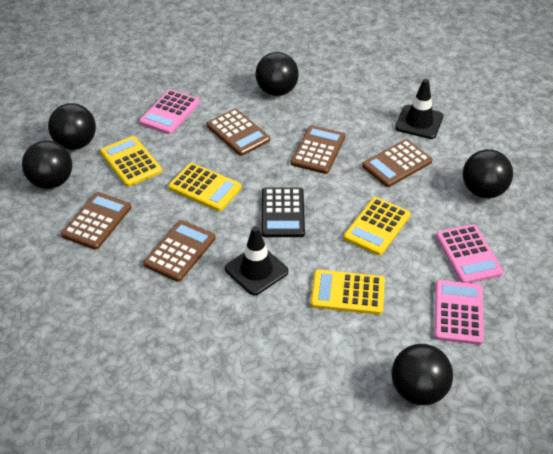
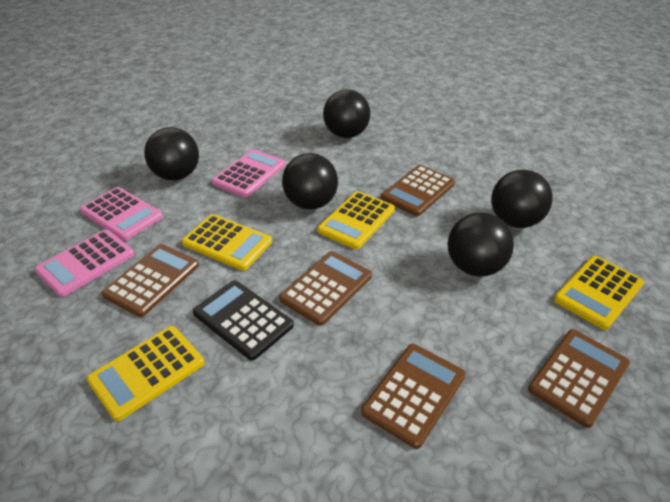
black traffic cone: [225,226,288,295] [395,79,443,139] = 2 -> none = 0

